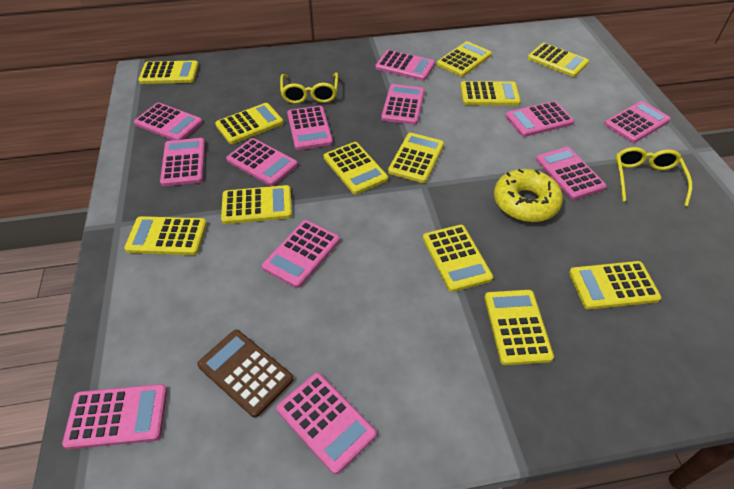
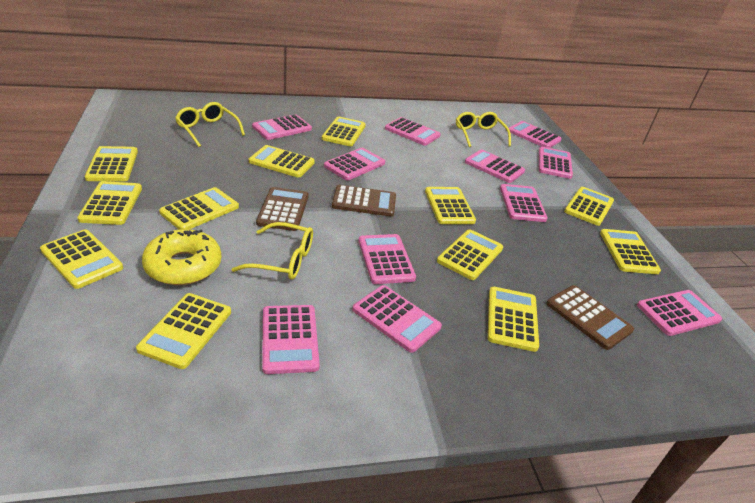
brown calculator: [197,330,293,418] = 1 -> [256,187,309,231] [332,185,396,216] [546,285,634,350] = 3
pink calculator: [62,384,167,449] [134,103,203,140] [160,138,205,186] [226,138,298,186] [262,220,340,288] [276,373,377,475] [287,106,333,150] [375,50,435,81] [381,84,424,125] [505,101,574,137] [536,147,606,200] [604,101,671,143] = 12 -> [252,114,312,140] [262,305,320,374] [324,148,385,180] [353,285,442,353] [359,234,416,284] [385,117,441,146] [465,150,525,183] [500,184,548,222] [509,121,562,148] [539,147,573,179] [637,290,722,336] = 11
yellow glasses: [280,73,338,104] [615,147,692,206] = 2 -> [175,102,245,147] [231,222,313,280] [456,112,511,147] = 3

